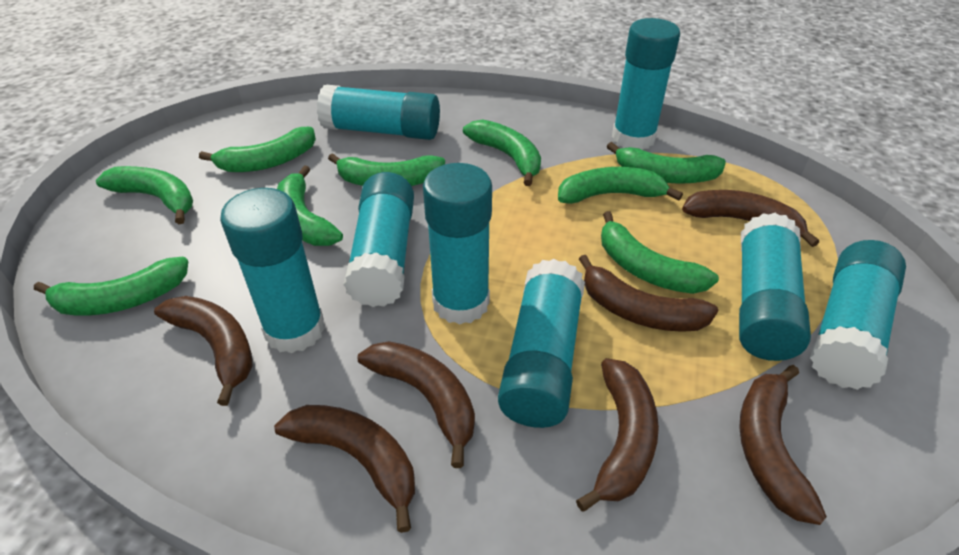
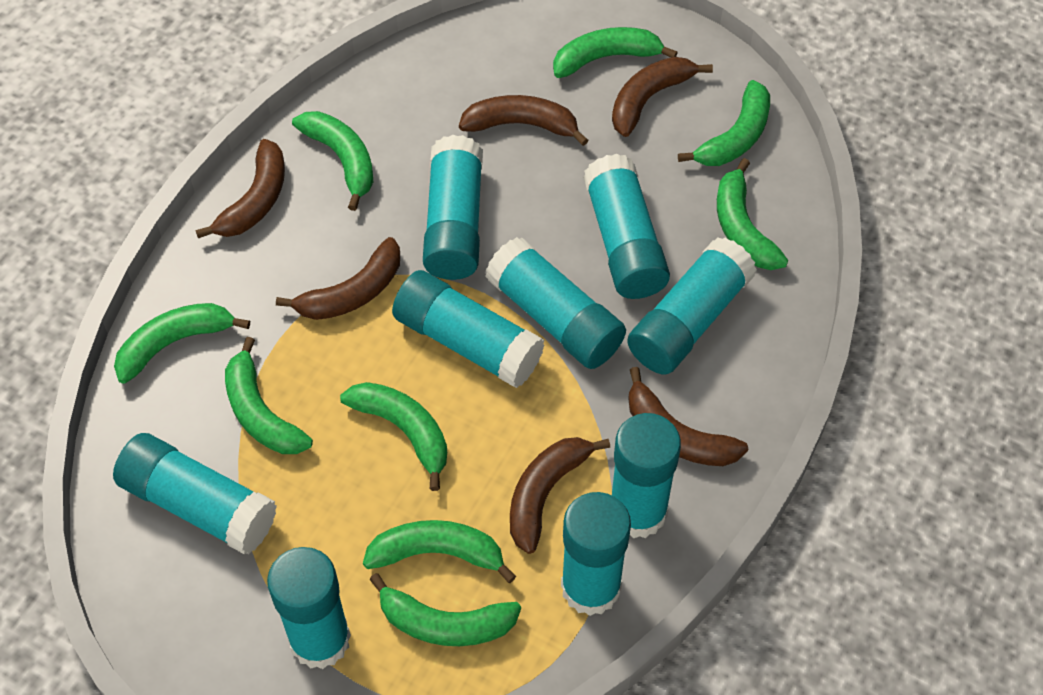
brown banana: [154,296,253,406] [274,405,415,533] [358,341,475,468] [576,358,659,512] [579,255,718,332] [682,190,819,247] [739,365,827,525] = 7 -> [195,139,285,238] [276,237,400,320] [459,95,588,146] [510,437,611,554] [612,57,713,137] [628,367,748,466] = 6
turquoise glue stick: [220,188,325,353] [317,85,440,140] [343,172,414,307] [423,163,492,325] [498,259,585,428] [612,18,680,150] [739,213,811,361] [810,240,906,390] = 8 -> [113,433,277,554] [267,547,351,669] [392,270,545,388] [423,135,483,280] [485,237,626,369] [561,492,631,616] [583,154,670,299] [612,413,681,538] [627,237,757,375] = 9

